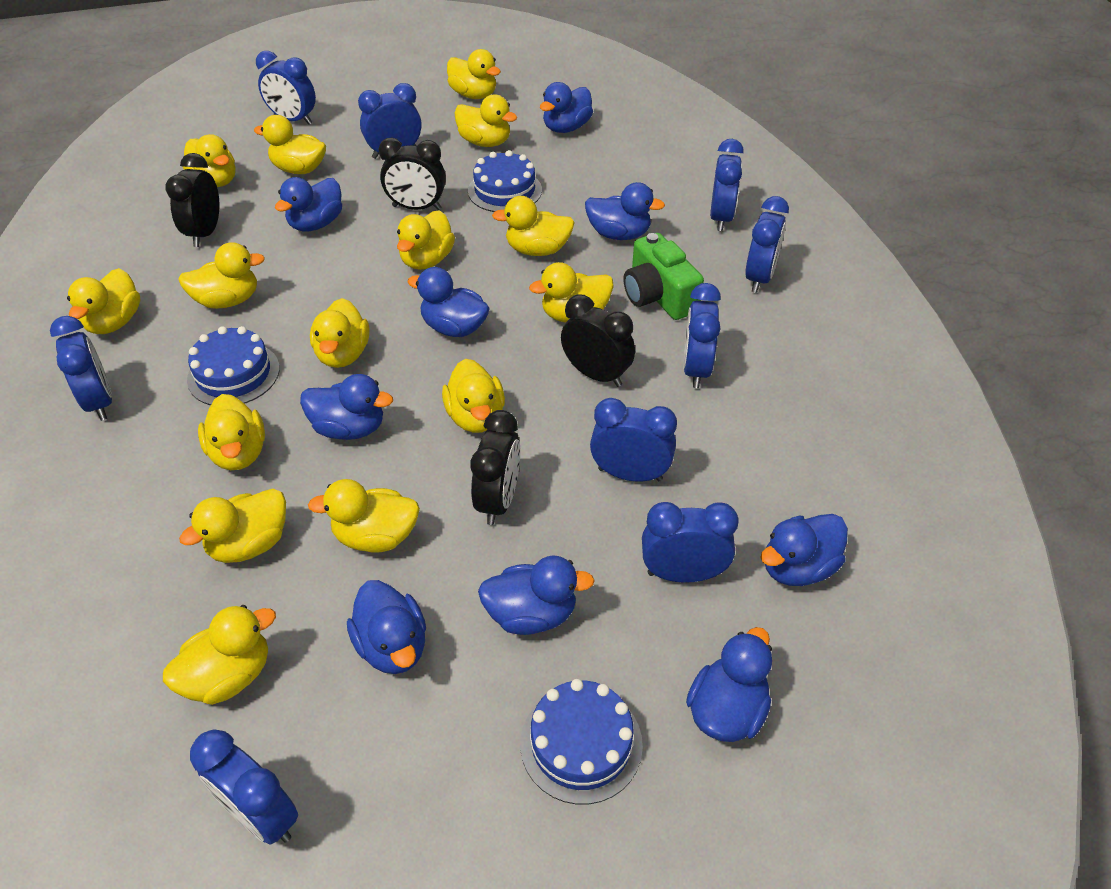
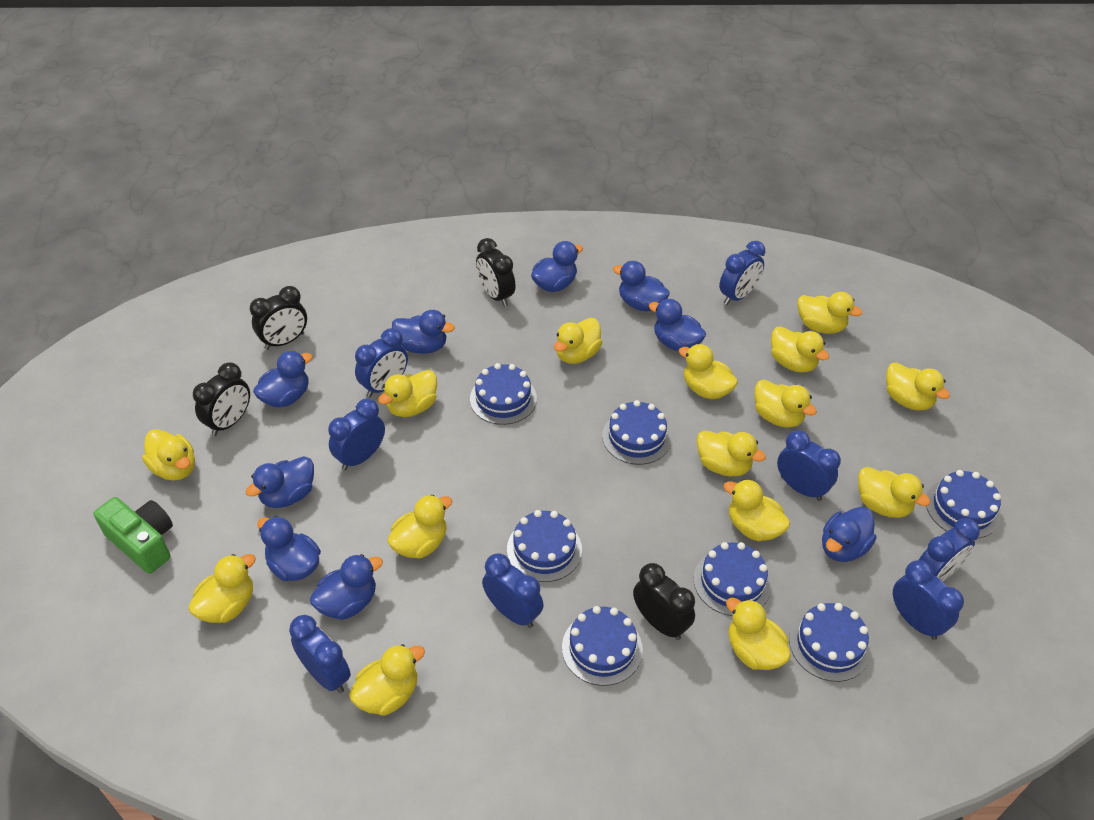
blue cake: [187,326,280,405] [468,150,542,212] [520,679,643,805] = 3 -> [470,363,537,425] [507,510,582,582] [562,606,643,686] [602,400,671,465] [694,542,771,616] [789,603,871,682] [926,470,1001,538] = 7
blue clock: [50,316,112,421] [190,729,298,844] [256,51,316,125] [358,83,421,159] [590,398,677,481] [642,502,739,583] [683,283,721,388] [710,139,744,231] [745,196,789,293] = 9 -> [289,615,351,693] [328,399,385,470] [355,328,408,397] [482,553,544,628] [719,241,765,305] [777,430,841,501] [893,560,964,640] [919,518,980,582] = 8

